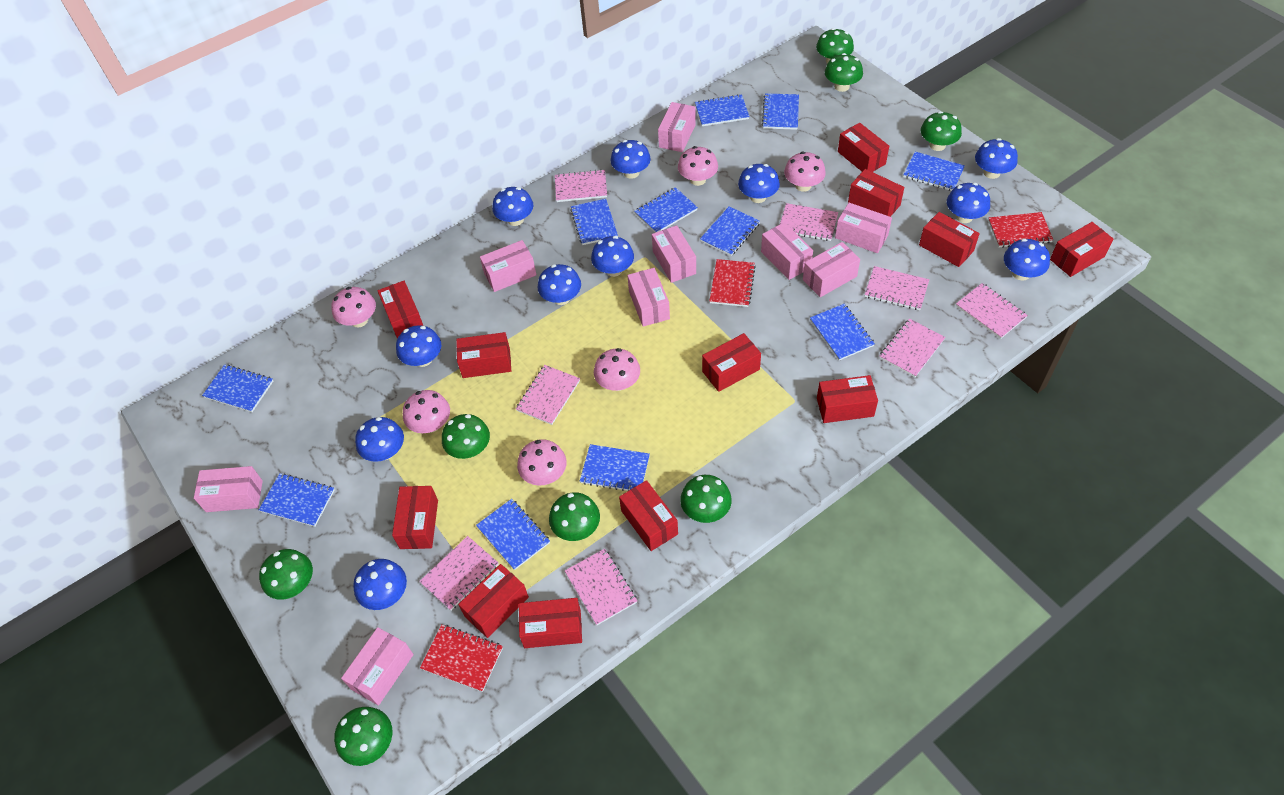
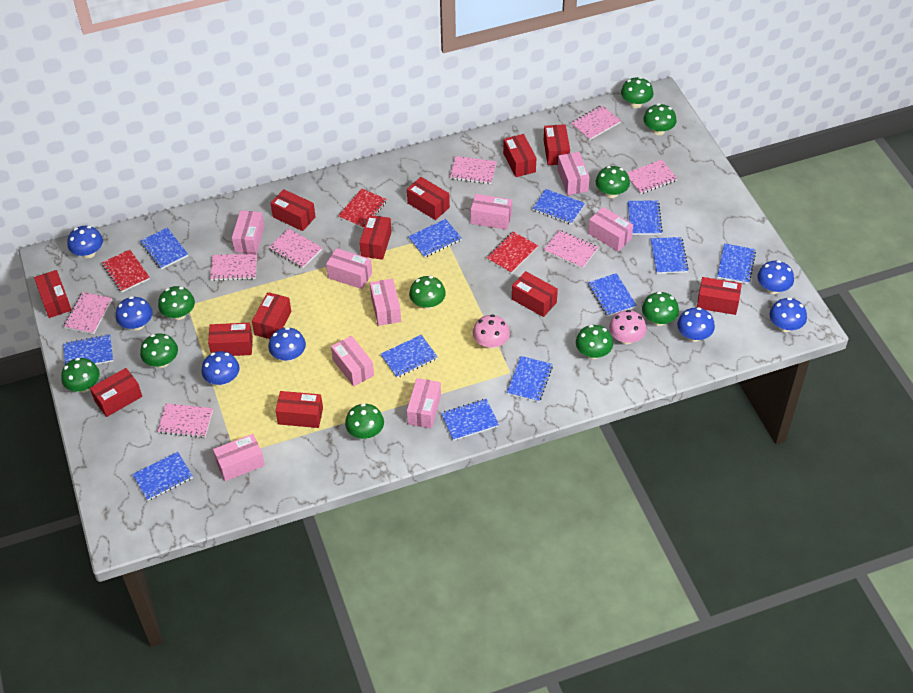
blue mushroom: [353,559,407,610] [355,417,404,462] [396,325,441,367] [492,187,534,226] [538,264,581,305] [591,236,634,277] [611,140,651,179] [738,164,780,203] [947,183,990,223] [975,138,1018,179] [1004,239,1050,281] = 11 -> [67,226,103,258] [116,296,153,331] [202,351,240,386] [268,327,306,362] [677,307,715,342] [757,260,794,294] [770,298,807,332] = 7
blue notebook: [202,364,273,412] [259,473,335,527] [476,499,550,570] [570,199,618,245] [580,444,650,491] [634,187,698,233] [695,94,750,126] [700,206,760,256] [762,93,799,130] [810,304,875,360] [903,152,965,191] = 11 -> [63,334,113,365] [132,452,193,501] [140,228,188,269] [381,335,438,378] [408,219,462,258] [441,399,499,441] [507,356,553,402] [532,189,585,225] [588,273,637,317] [628,201,663,235] [651,237,689,274] [717,243,756,284] = 12
green mushroom: [259,549,313,600] [334,707,392,766] [442,414,490,459] [549,492,600,541] [680,475,732,523] [816,28,854,64] [825,53,863,92] [921,111,962,151] = 8 -> [61,358,100,393] [140,333,178,368] [158,286,195,320] [345,403,384,439] [409,276,446,310] [576,325,613,359] [596,166,630,198] [621,77,654,108] [642,292,679,326] [643,103,677,135] = 10
pink mushroom: [331,287,376,327] [403,390,450,433] [517,439,567,485] [594,348,640,391] [678,146,718,186] [784,152,826,192] = 6 -> [473,314,510,349] [609,310,646,344] = 2

